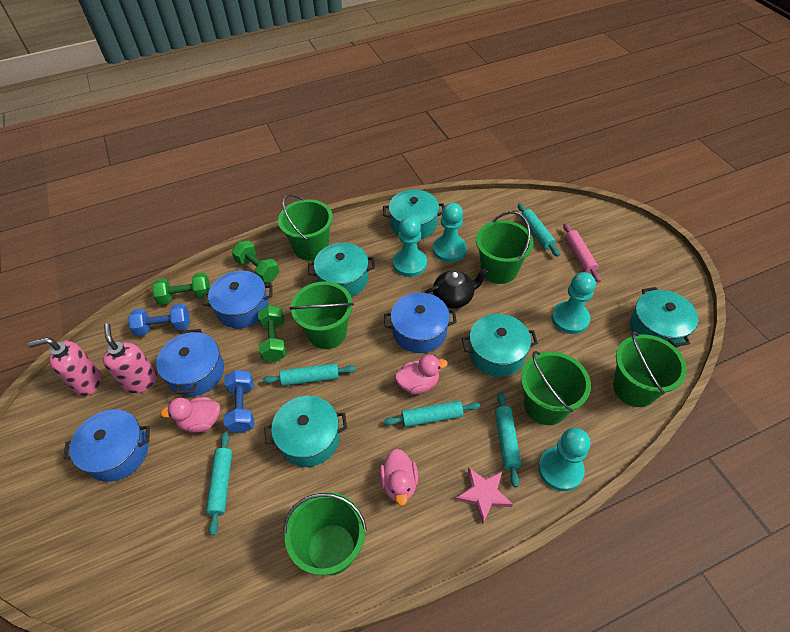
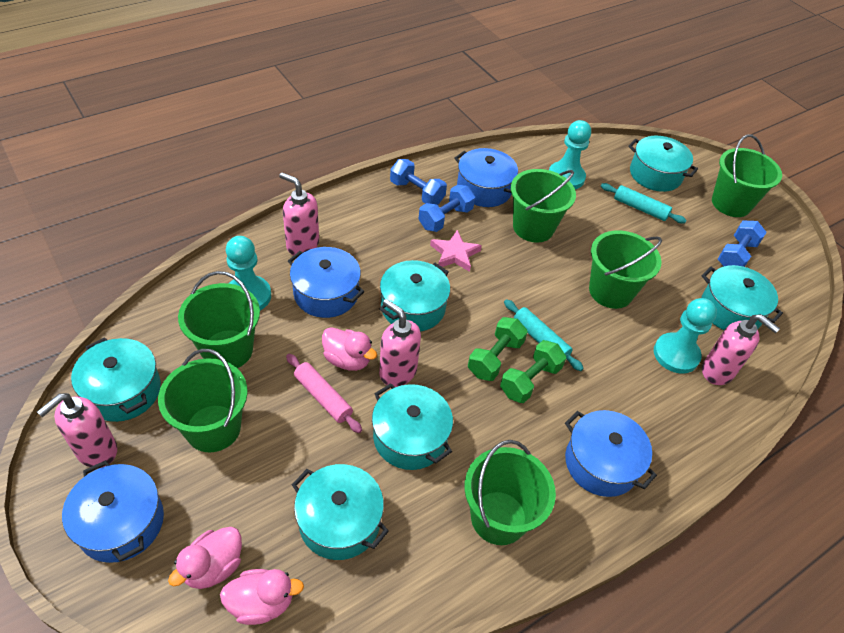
black teapot: [424,268,489,309] = 1 -> none = 0
blue dumbbell: [128,303,190,336] [224,370,254,433] = 2 -> [390,159,447,205] [419,185,475,232] [718,221,767,267] = 3
green dumbbell: [152,273,210,305] [232,240,279,283] [258,305,286,362] = 3 -> [468,317,528,381] [500,340,566,403] = 2
pink soap dispenser: [28,338,101,396] [103,323,157,394] = 2 -> [37,393,117,468] [279,172,319,255] [379,299,421,387] [702,314,780,385] = 4
turquoise pawn: [393,217,427,277] [433,203,467,262] [538,428,591,491] [551,272,596,334] = 4 -> [226,236,271,311] [549,120,591,189] [654,298,717,374] = 3
turquoise pot: [264,396,347,467] [308,243,375,297] [383,190,444,239] [462,314,538,377] [630,287,698,348] = 5 -> [71,337,161,422] [292,464,389,560] [372,383,453,470] [379,260,450,332] [628,136,698,192] [701,265,783,330] = 6
turquoise rolling pin: [206,432,232,536] [262,363,356,386] [384,400,480,427] [495,392,521,487] [518,203,560,257] = 5 -> [504,299,584,371] [601,183,687,224] = 2

